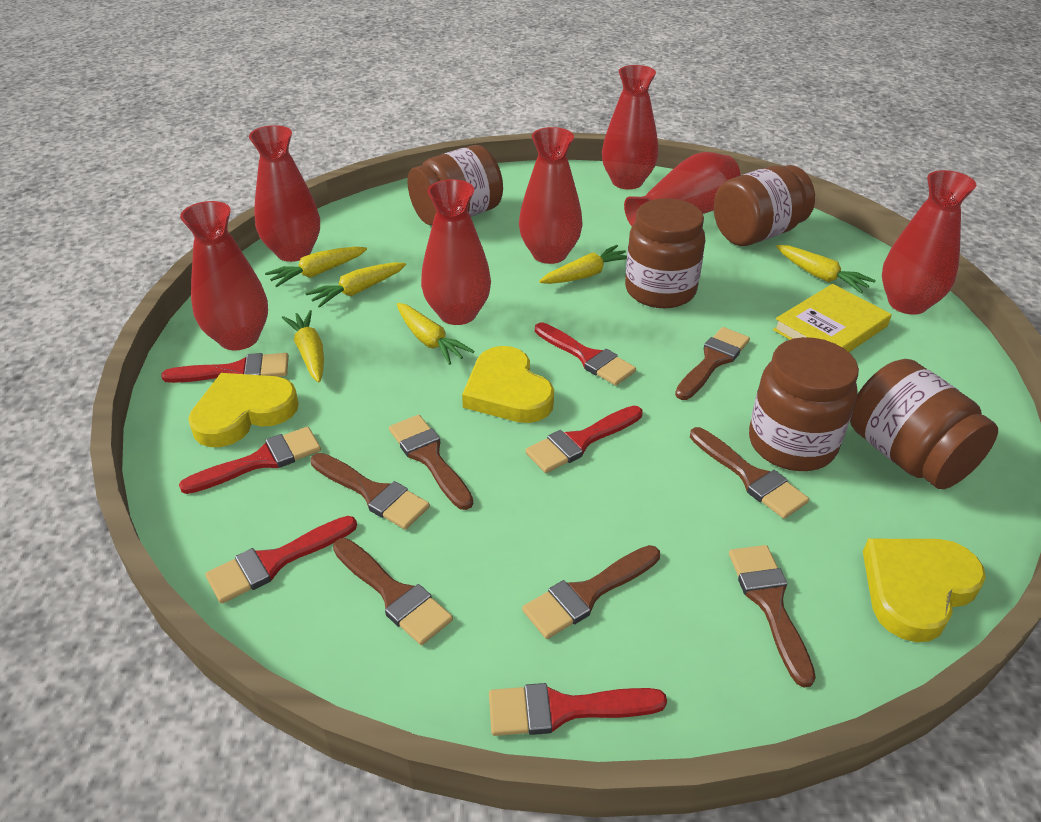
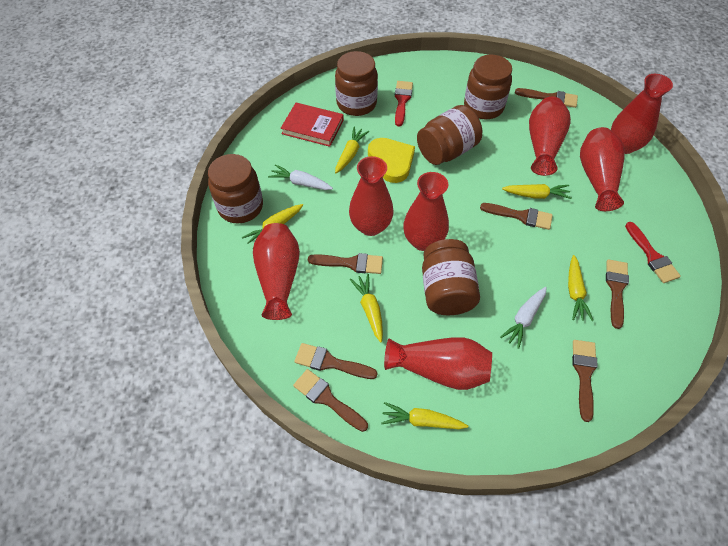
red book: none = 0 -> [281,103,344,147] = 1
red brush: [161,353,289,383] [179,427,321,494] [205,516,357,604] [489,683,667,736] [525,406,642,473] [535,322,636,386] = 6 -> [395,81,413,126] [625,222,681,283] = 2
white carrot: none = 0 -> [268,164,333,190] [500,287,547,349] = 2
yellow book: [773,284,892,352] = 1 -> none = 0
yellow heart: [188,373,299,447] [462,346,554,423] [863,539,986,642] = 3 -> [368,138,415,183] = 1

